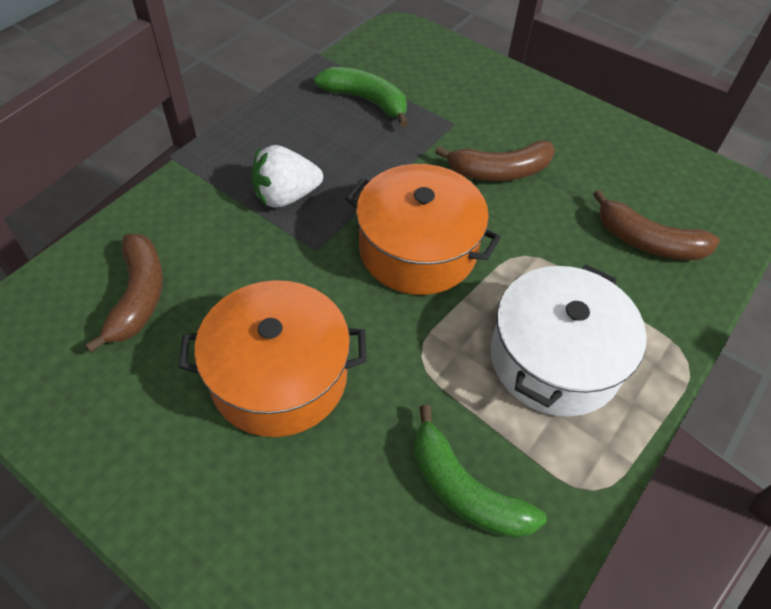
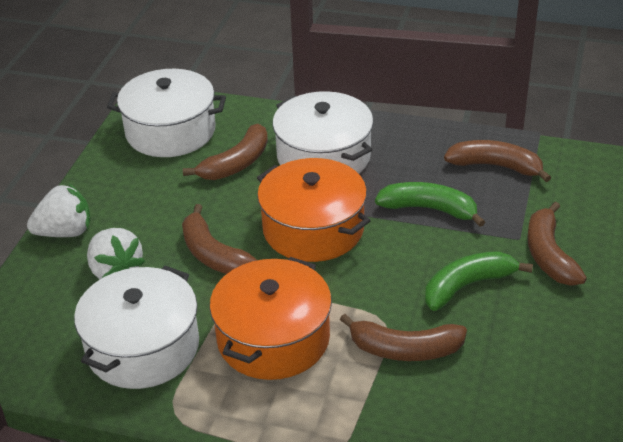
brown banana: [85,234,163,353] [435,140,555,181] [593,190,720,260] = 3 -> [182,204,257,274] [183,124,268,180] [340,314,467,361] [444,140,551,182] [527,202,587,286] = 5
white pot: [491,265,647,417] = 1 -> [74,266,199,389] [107,69,226,157] [272,91,373,174] = 3
white strawberry: [252,145,323,207] = 1 -> [27,184,90,237] [87,228,145,279] = 2

